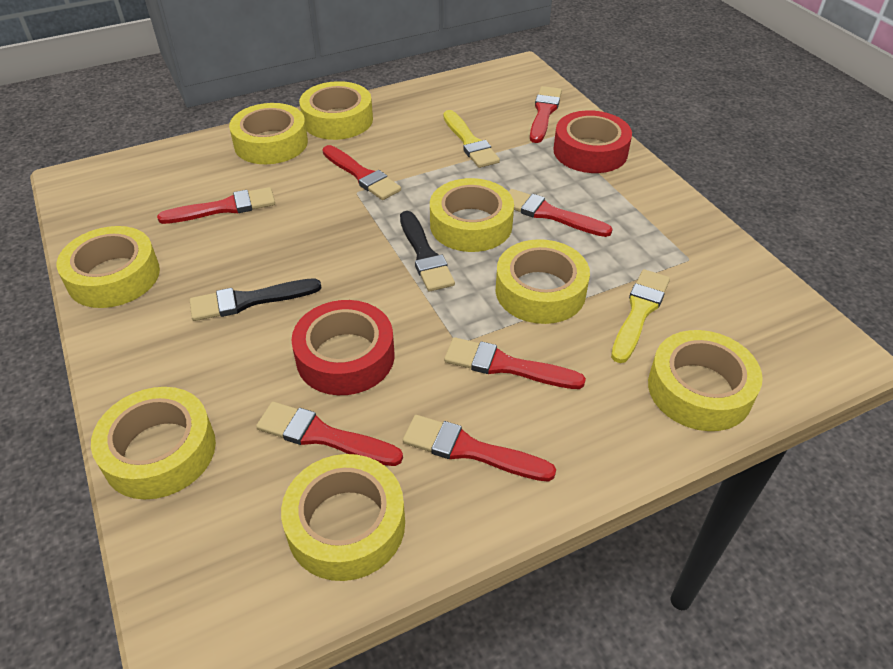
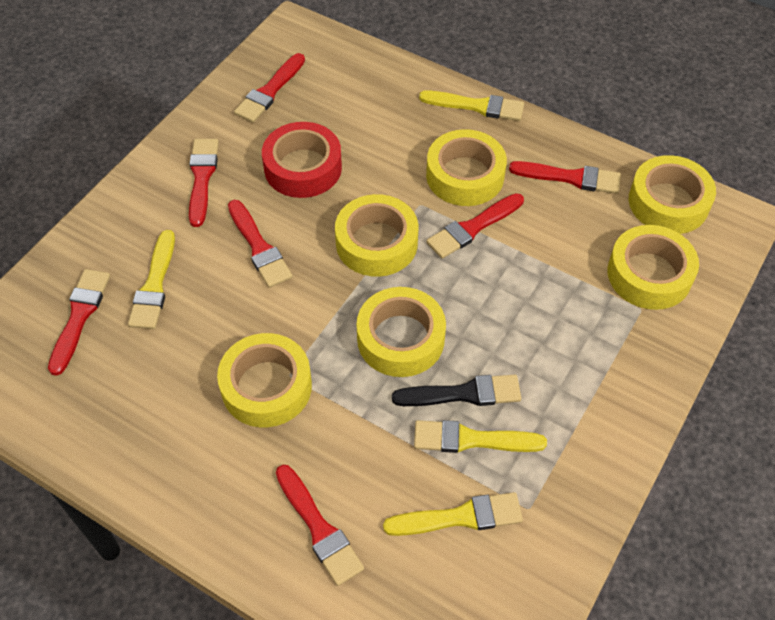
black brush: [190,278,322,321] [400,211,455,291] = 2 -> [392,375,521,406] = 1
red tape: [291,300,394,395] [553,110,632,173] = 2 -> [262,122,342,198] = 1
yellow brush: [443,110,500,168] [611,269,670,363] = 2 -> [128,230,175,329] [383,492,523,536] [414,420,547,453] [419,90,524,121] = 4
yellow tape: [57,226,160,308] [91,387,216,500] [229,103,308,164] [281,454,405,581] [299,81,373,140] [430,178,514,252] [496,239,590,324] [648,330,763,431] = 8 -> [217,333,312,427] [335,194,418,277] [357,287,446,377] [426,129,507,206] [607,225,699,310] [629,155,716,234] = 6

